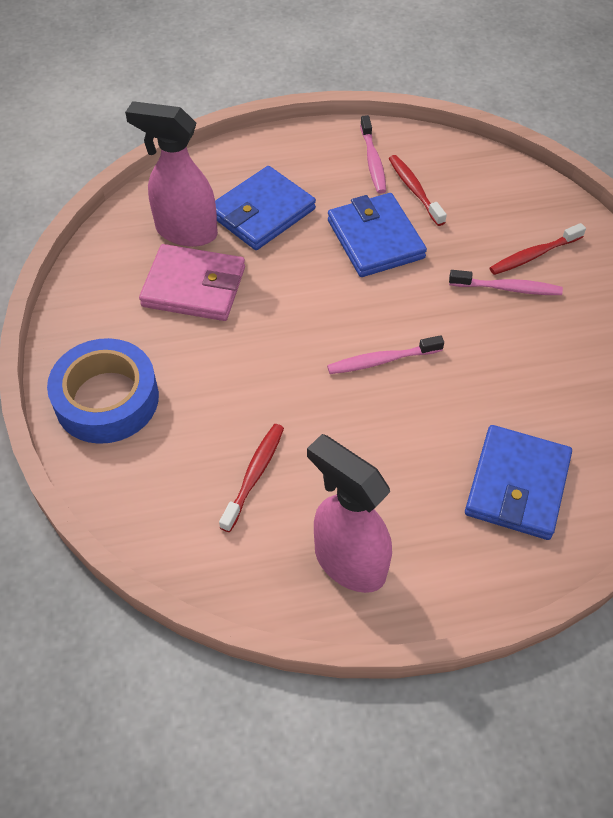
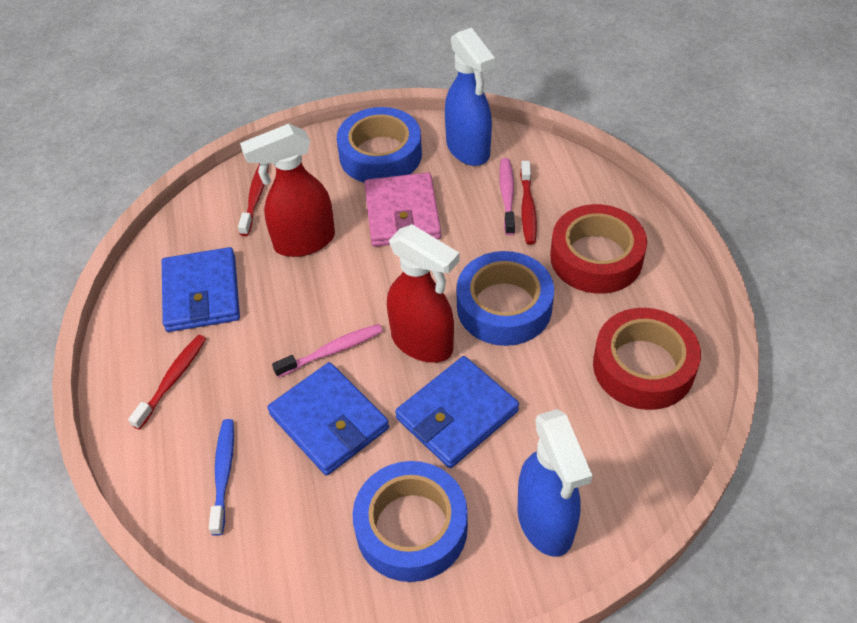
blue spray bottle: none = 0 -> [445,27,495,166] [517,409,593,557] = 2
blue tape: [47,338,159,444] = 1 -> [337,107,422,182] [352,461,468,582] [456,251,554,346] = 3
blue toothbrush: none = 0 -> [209,419,234,536] = 1
pink spray bottle: [125,101,218,247] [307,434,392,593] = 2 -> none = 0
pink toothbrush: [327,335,444,374] [360,115,386,194] [449,270,563,295] = 3 -> [272,324,383,377] [499,158,515,235] = 2
red spray bottle: none = 0 -> [240,124,335,257] [387,224,460,363] = 2
red tape: none = 0 -> [550,204,647,294] [593,308,701,410] = 2

